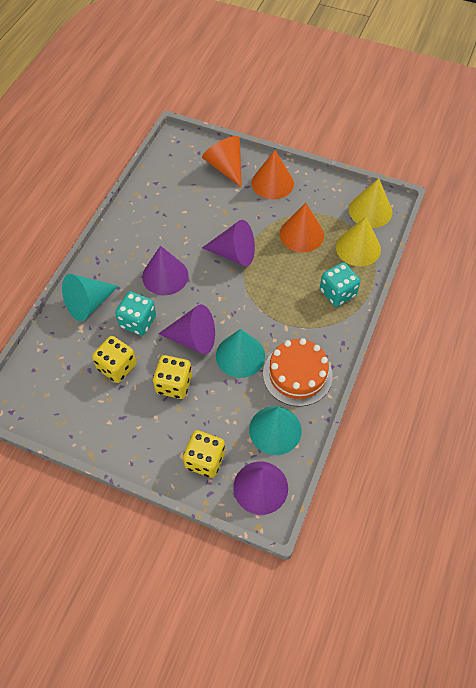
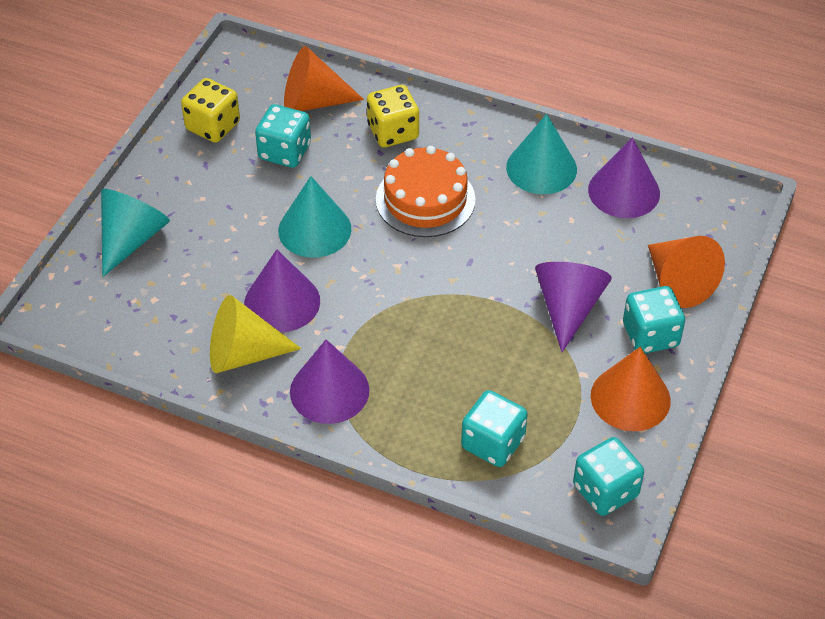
turquoise dice: [115,291,156,336] [320,262,361,307] = 2 -> [255,104,311,168] [461,390,528,467] [573,437,644,516] [623,286,685,354] = 4
yellow cone: [336,217,381,266] [349,178,392,228] = 2 -> [210,295,302,373] = 1
yellow dice: [92,336,137,383] [153,355,192,399] [183,430,225,478] = 3 -> [181,78,240,143] [367,85,419,147] = 2

